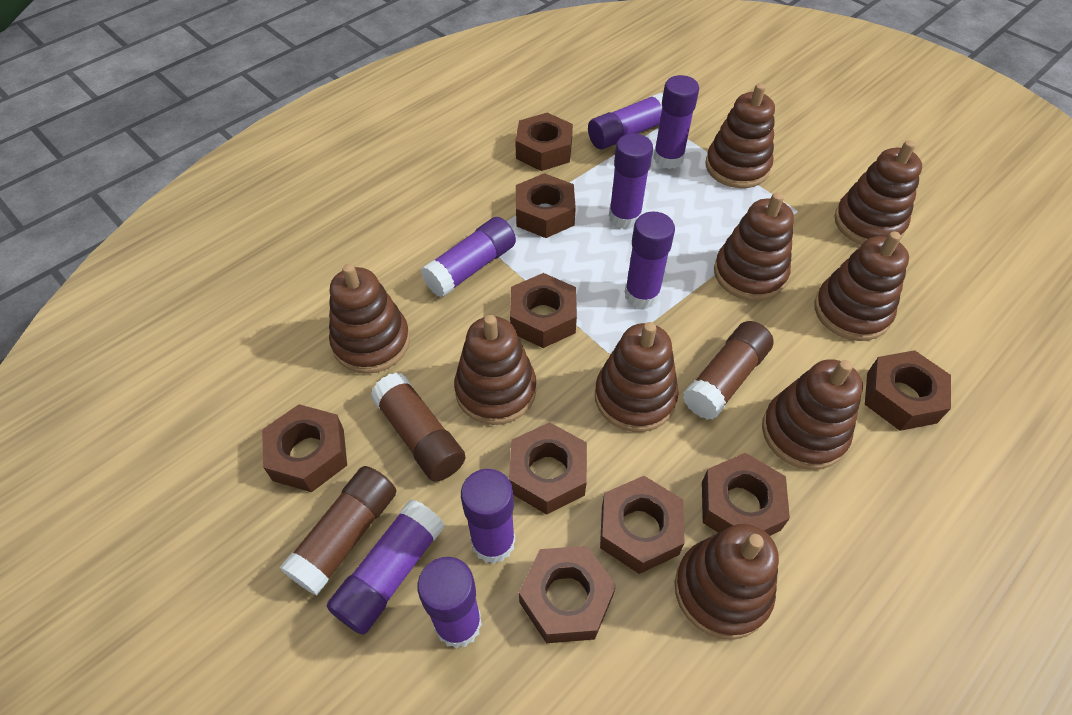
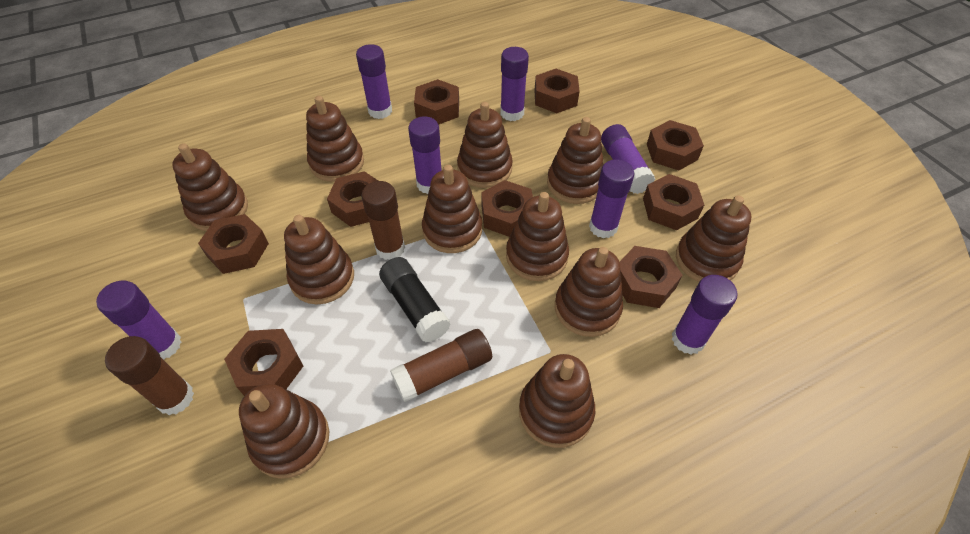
black glue stick: none = 0 -> [379,257,451,342] = 1
brown stacking toy: [329,264,410,374] [454,315,536,425] [595,322,679,432] [675,524,779,640] [705,83,775,188] [714,192,794,301] [762,359,863,470] [814,231,909,341] [834,140,922,245] = 9 -> [172,143,248,231] [239,384,329,479] [284,215,354,304] [306,96,364,182] [422,165,482,253] [457,102,513,188] [506,192,569,281] [519,354,595,448] [547,117,604,204] [555,247,623,337] [676,195,751,282] = 11
purple glue stick: [327,499,445,635] [417,557,482,649] [421,217,516,297] [461,469,515,564] [588,93,663,150] [609,133,653,229] [624,211,675,309] [653,75,699,169] = 8 -> [96,280,181,360] [356,44,392,119] [408,116,442,194] [500,47,529,121] [589,159,635,238] [601,124,655,194] [672,275,737,355] = 7

